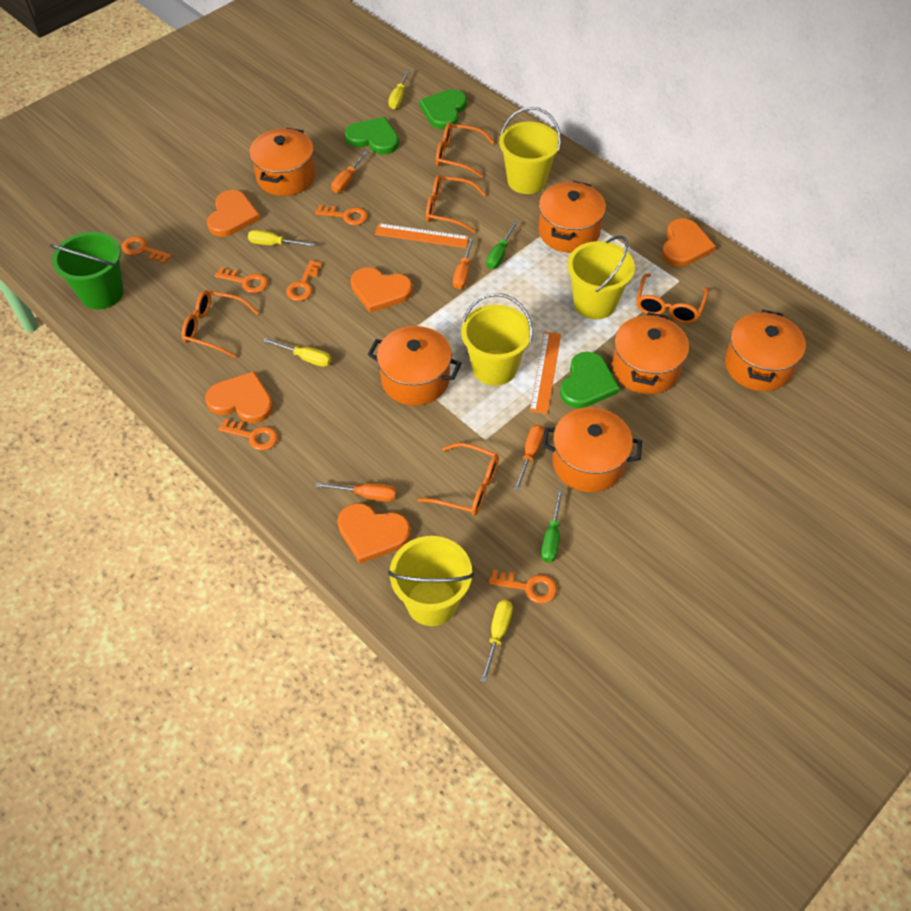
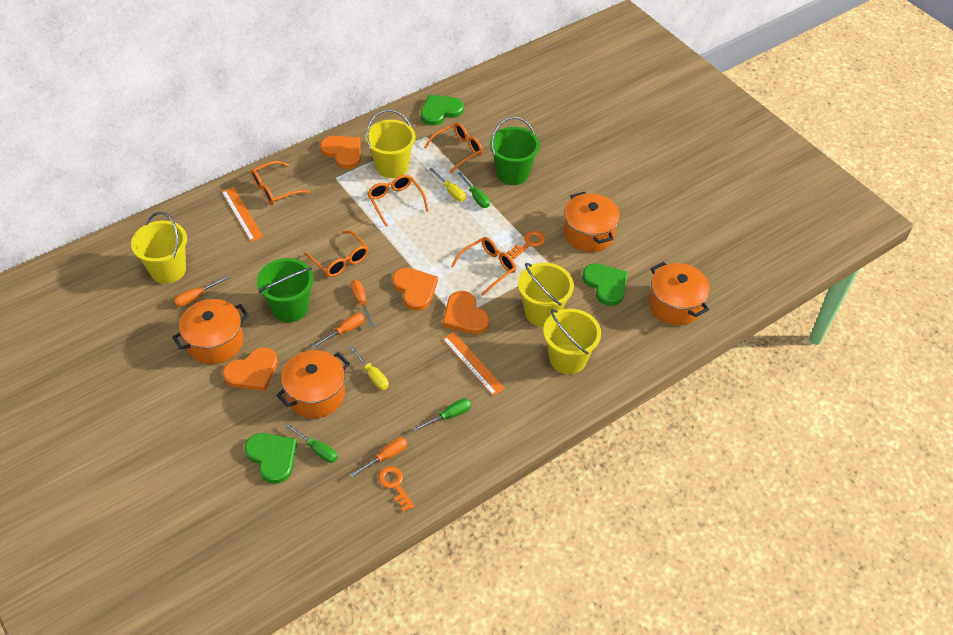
green bucket: [50,232,124,309] = 1 -> [257,258,313,322] [490,117,540,185] = 2
green screwdriver: [486,221,518,269] [541,490,563,563] = 2 -> [285,423,338,463] [413,398,471,432] [457,172,490,208] = 3
orange heart: [205,371,273,423] [207,190,260,237] [337,503,411,564] [350,267,413,313] [662,218,716,267] = 5 -> [222,347,278,391] [320,136,361,169] [392,268,438,311] [443,291,490,334] = 4
orange key: [122,236,172,264] [215,267,268,293] [218,418,278,451] [286,260,322,301] [315,205,368,225] [489,570,557,604] = 6 -> [378,466,415,512] [507,231,545,259] = 2
orange pot: [249,128,315,196] [368,326,462,406] [539,181,606,253] [542,407,642,492] [612,312,689,394] [725,310,806,391] = 6 -> [172,299,249,364] [276,350,350,418] [563,192,620,252] [649,262,710,326] = 4
yellow screwdriver: [248,230,315,247] [263,338,331,367] [388,69,410,109] [481,600,513,682] = 4 -> [349,346,389,390] [429,168,466,201] = 2

